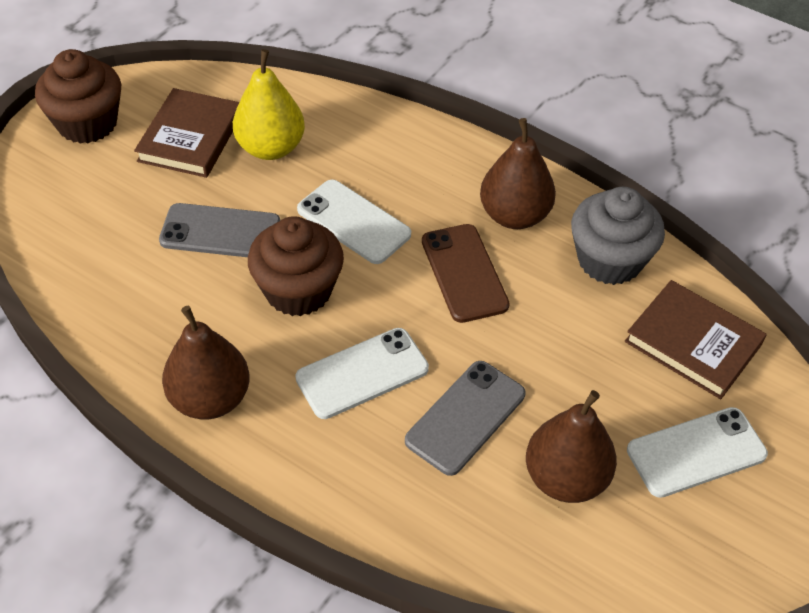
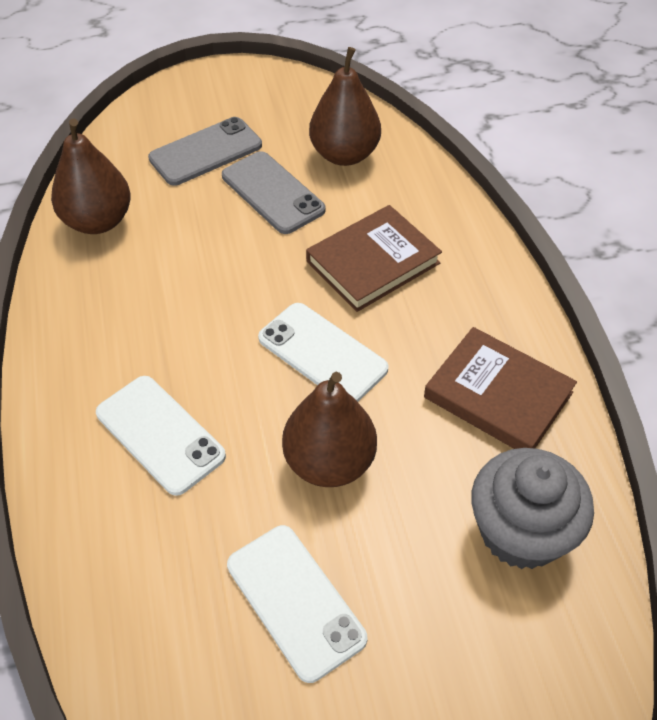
brown cupcake: [35,49,121,144] [248,216,344,316] = 2 -> none = 0
brown phone: [422,224,510,323] = 1 -> none = 0
yellow pear: [233,49,305,160] = 1 -> none = 0

